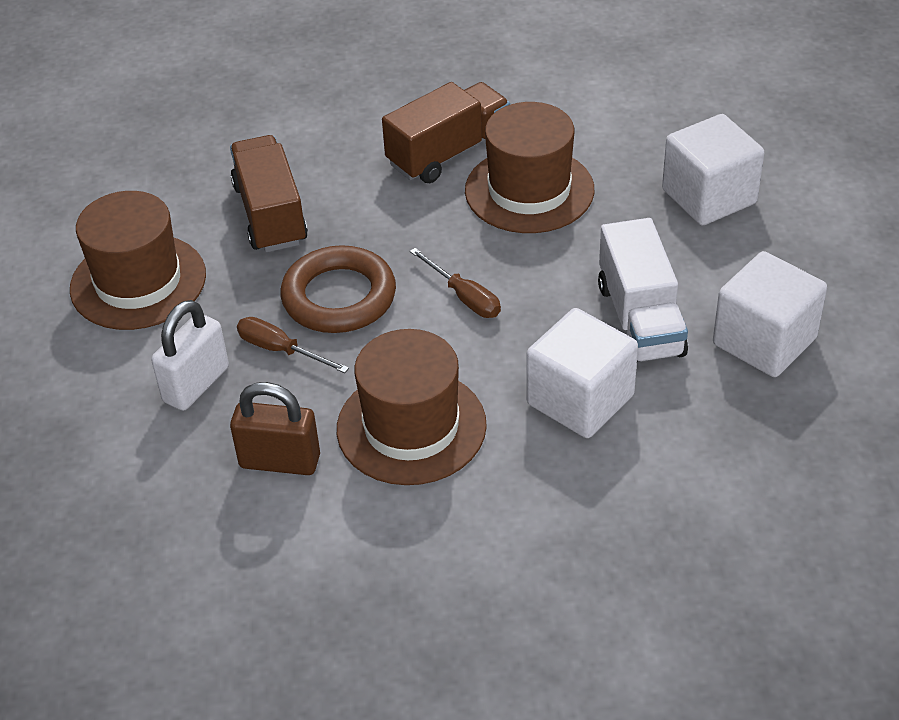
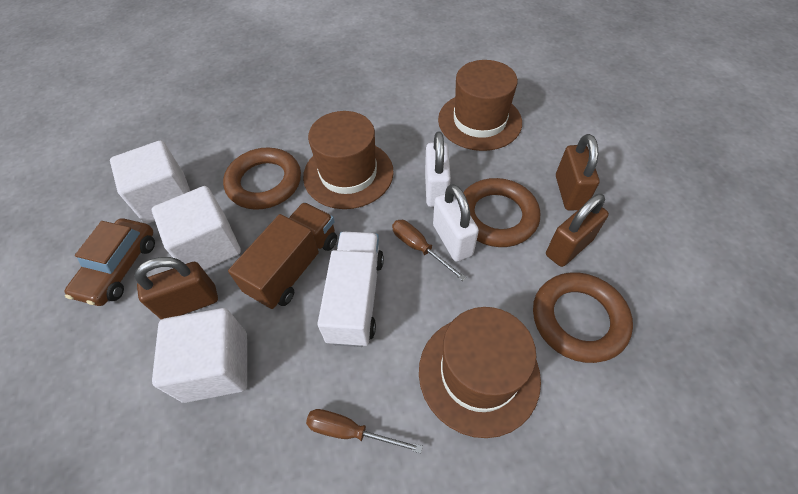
brown car: none = 0 -> [64,218,155,306] = 1
brown padlock: [230,382,320,475] = 1 -> [135,257,218,320] [546,194,609,267] [556,134,600,211] = 3
brown ring: [281,245,396,333] = 1 -> [223,148,301,210] [463,178,540,247] [533,272,633,363] = 3
brown truck: [230,135,308,252] [382,82,510,183] = 2 -> [228,202,337,309] = 1
white padlock: [151,300,229,411] = 1 -> [425,132,451,207] [433,184,479,262] = 2

